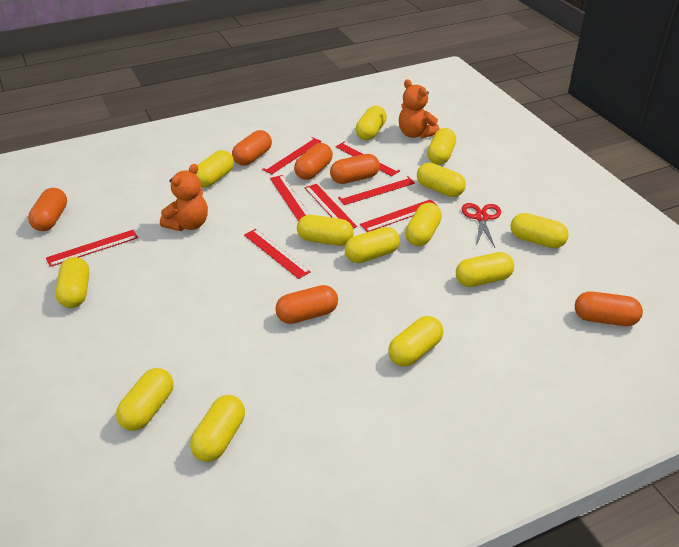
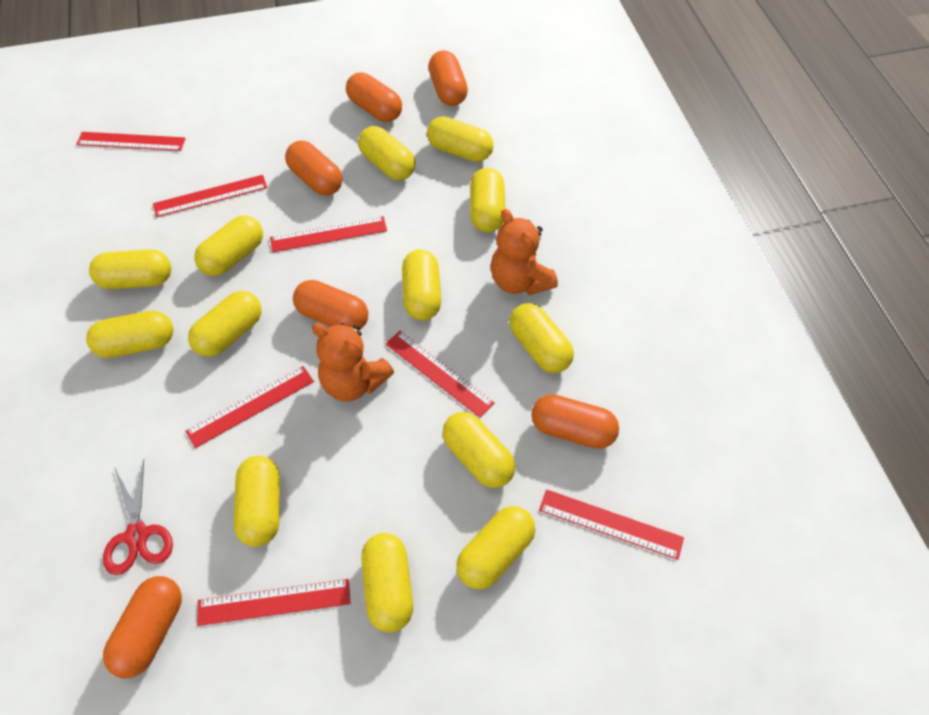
red ruler: [46,230,138,267] [244,229,311,279] [262,137,322,174] [270,175,310,222] [305,184,357,228] [335,142,400,176] [338,176,415,205] [360,199,439,232] = 8 -> [76,132,186,151] [153,175,267,217] [185,366,314,448] [197,579,351,626] [270,216,387,252] [385,331,495,418] [539,489,684,560] = 7

